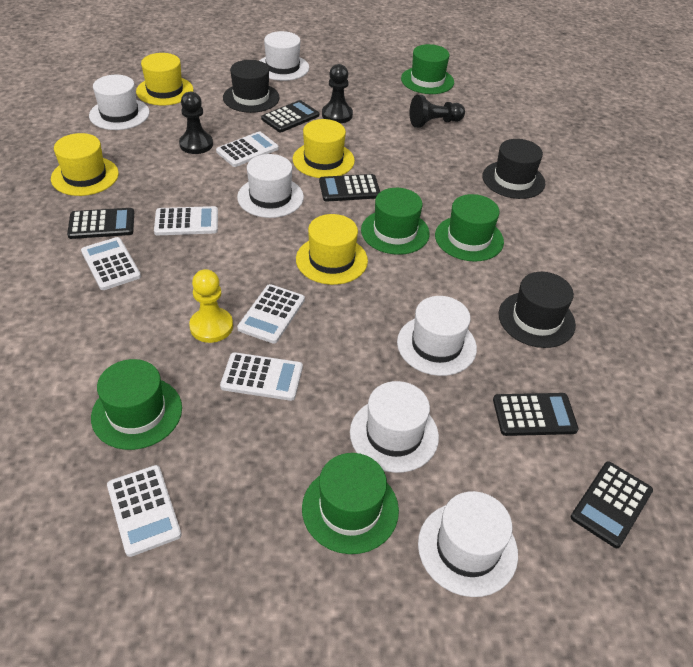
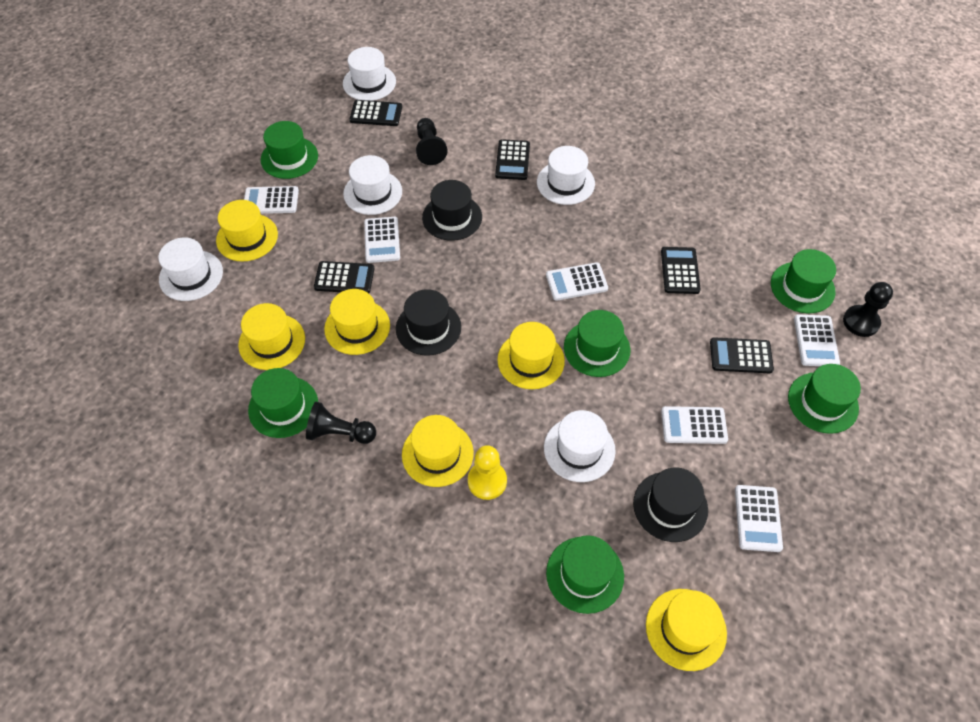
green hat: [91,359,182,450] [302,453,399,554] [361,188,430,255] [401,44,454,94] [435,194,504,262] = 5 -> [248,368,318,438] [261,121,318,179] [546,535,624,614] [564,310,630,377] [771,249,836,314] [788,364,861,434] = 6
white hat: [89,75,150,130] [237,154,304,218] [259,31,309,81] [350,381,439,473] [397,296,477,376] [418,491,518,597] = 6 -> [158,238,223,301] [343,47,396,101] [343,155,402,215] [537,146,595,205] [544,410,616,482] = 5
yellow hat: [51,133,119,196] [136,53,193,105] [293,119,355,178] [296,214,368,285] = 4 -> [216,200,278,262] [238,303,305,370] [324,289,390,355] [402,415,474,487] [497,322,565,389] [646,589,727,671] = 6

